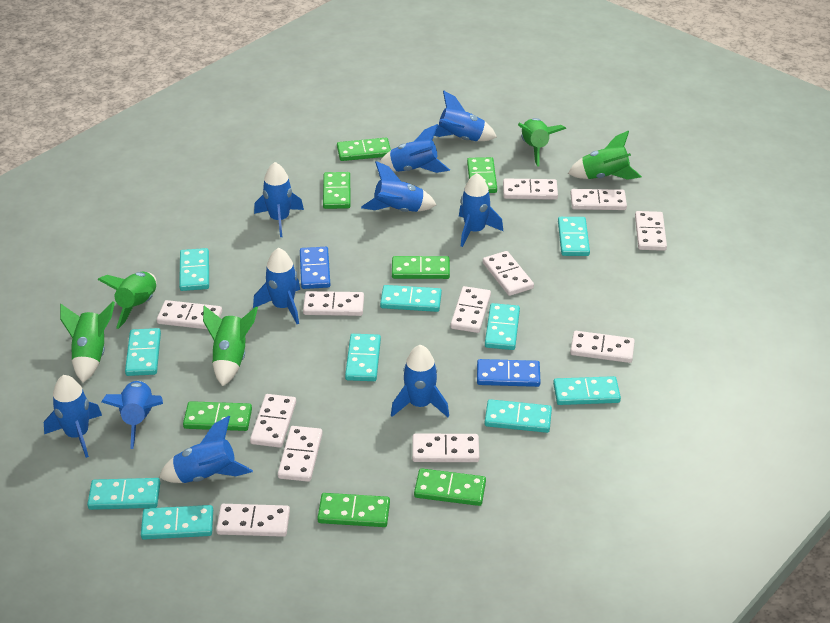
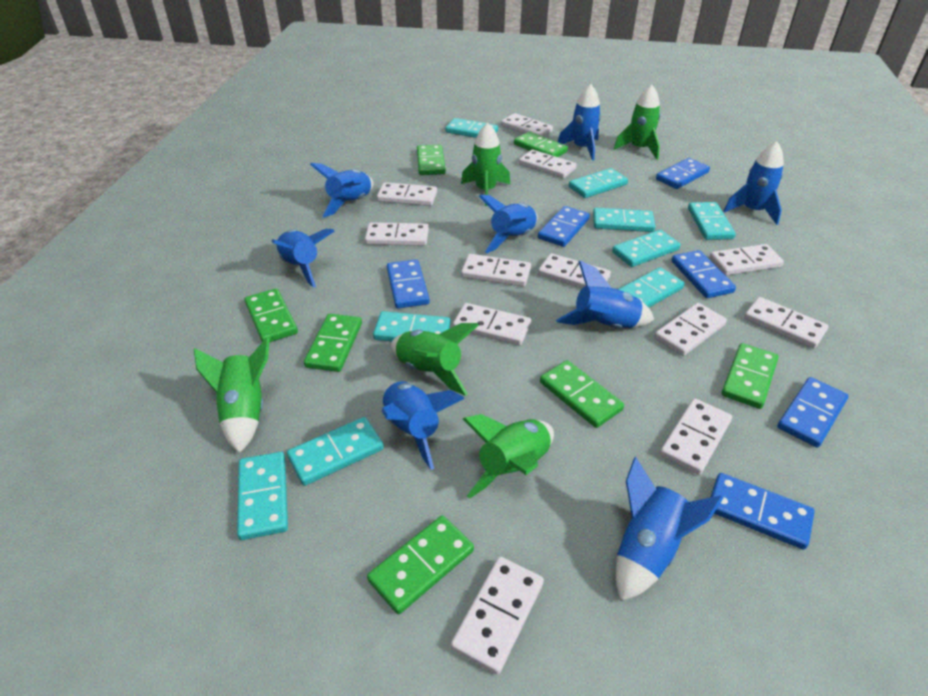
blue domino: [300,247,330,289] [477,359,540,387] = 2 -> [387,259,430,308] [538,206,590,247] [656,158,710,189] [672,250,736,298] [710,473,815,550] [777,377,849,448] = 6
blue rocket: [44,375,102,458] [101,381,163,449] [159,416,253,483] [253,248,300,324] [254,162,304,237] [361,161,436,212] [380,124,450,173] [391,345,449,417] [434,90,497,141] [459,173,503,247] = 10 -> [271,229,334,288] [310,163,373,218] [382,381,465,470] [479,194,538,253] [556,261,654,328] [558,84,601,161] [615,457,724,601] [723,141,784,225] = 8
turquoise domino: [87,478,160,510] [125,328,161,376] [141,505,213,540] [179,248,209,291] [345,334,381,381] [380,285,442,312] [485,303,520,350] [485,399,552,433] [553,376,621,405] [558,217,590,256] = 10 -> [237,452,288,540] [287,417,384,486] [373,311,451,341] [445,118,498,138] [569,168,628,198] [593,208,655,232] [612,230,680,267] [618,267,685,308] [688,202,736,240] = 9

